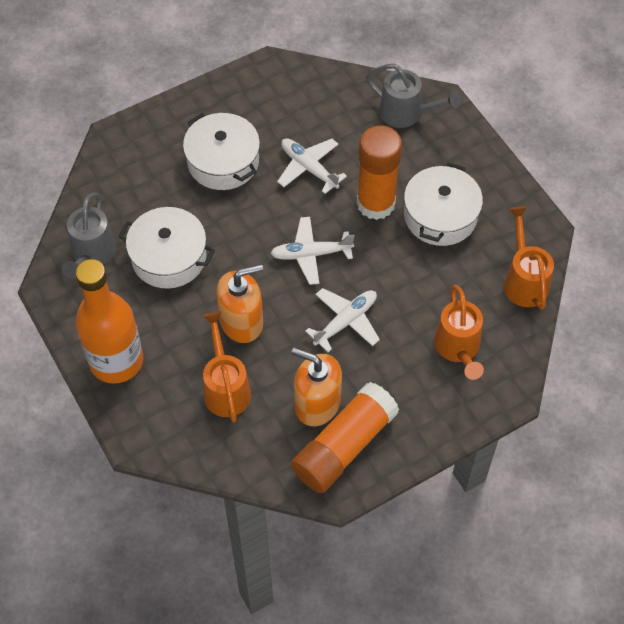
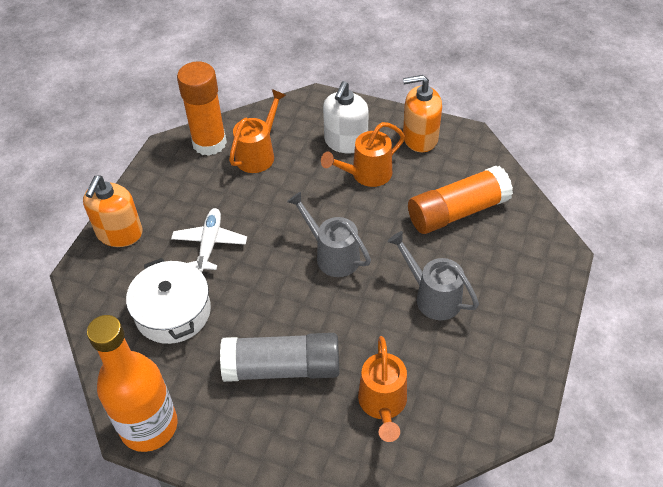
grey glue stick: none = 0 -> [220,333,339,382] = 1
white plane: [271,217,355,285] [277,138,347,194] [305,288,380,352] = 3 -> [171,208,247,273] = 1
white pot: [119,207,215,289] [183,113,260,190] [404,162,483,246] = 3 -> [126,258,211,344] = 1
white soap dispenser: none = 0 -> [323,81,369,154] = 1

